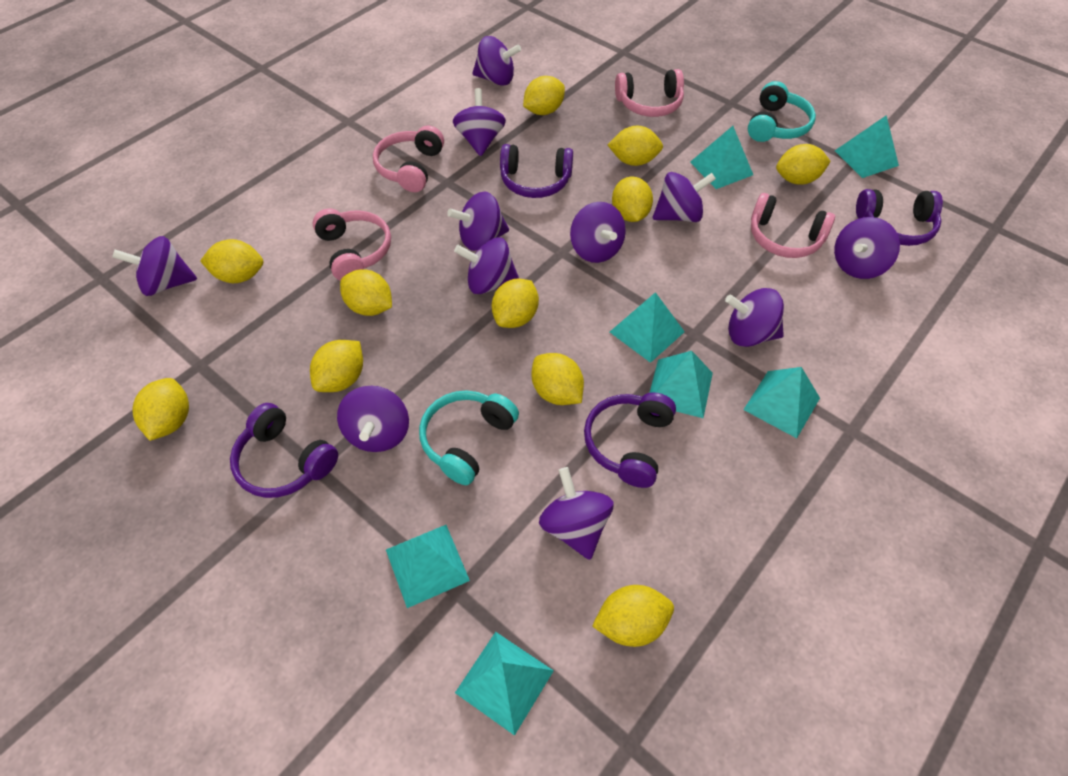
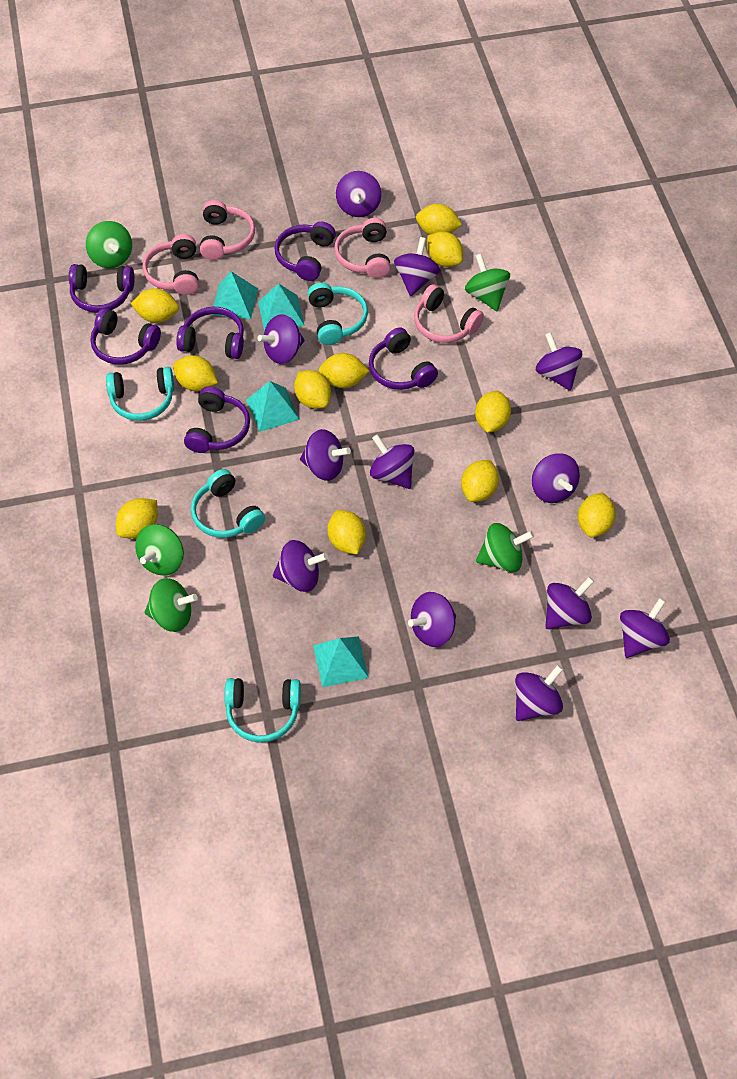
green spinning top: none = 0 -> [86,221,132,268] [135,524,184,576] [145,578,198,632] [465,254,510,311] [476,523,534,572] = 5
purple headphones: [230,403,338,498] [500,144,573,198] [584,392,676,488] [856,189,943,246] = 4 -> [69,264,135,313] [90,308,161,365] [176,307,244,359] [184,386,250,453] [275,222,336,281] [369,327,438,390] = 6
purple spinning top: [112,236,197,296] [337,385,409,452] [447,192,509,251] [453,88,506,156] [454,237,519,294] [472,36,521,86] [539,467,614,560] [570,202,626,263] [653,172,716,222] [725,288,784,347] [834,217,900,279] = 11 -> [258,314,305,364] [273,540,328,592] [300,429,351,481] [336,171,381,217] [370,434,414,489] [394,237,440,296] [408,592,456,647] [515,665,563,721] [532,453,580,503] [536,332,582,391] [545,577,594,629] [620,598,670,658] = 12
turquoise headphones: [419,390,519,485] [748,81,816,142] = 2 -> [106,367,174,421] [191,469,265,538] [224,678,301,743] [307,283,368,345] = 4
turquoise pyramid: [386,525,470,608] [455,632,554,736] [610,292,685,363] [650,351,713,418] [690,126,753,189] [744,367,820,438] [835,115,899,178] = 7 -> [211,271,258,319] [246,381,300,432] [258,284,304,331] [313,636,369,687] = 4

